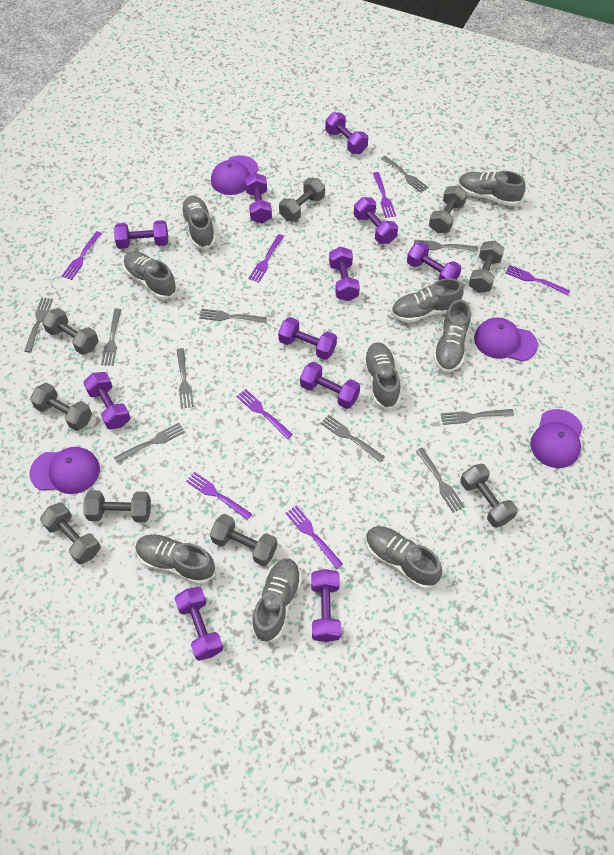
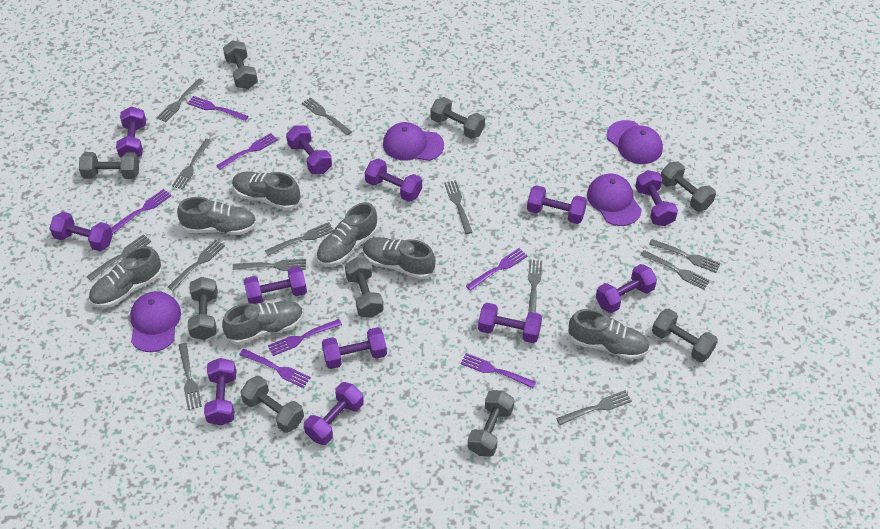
grey fork: [24,297,53,352] [101,309,121,366] [114,423,185,463] [177,348,194,409] [199,309,267,323] [321,415,385,462] [381,156,429,193] [414,240,478,252] [416,448,465,513] [441,409,514,425] = 10 -> [86,234,151,281] [156,78,204,122] [168,239,225,291] [172,139,212,190] [178,343,202,410] [233,259,306,271] [265,222,334,256] [302,97,352,136] [444,180,472,234] [528,260,542,313] [556,390,632,425] [641,250,710,290] [649,239,721,273] = 13
grey shoe: [123,251,177,300] [135,534,215,584] [180,196,216,249] [251,558,302,643] [363,342,401,410] [366,526,442,589] [391,278,464,323] [433,300,471,372] [458,171,525,206] = 9 -> [89,246,162,308] [177,197,257,235] [222,301,304,345] [232,171,301,210] [316,202,378,266] [363,237,436,279] [568,309,650,360] = 7
purple dumbbell: [83,372,130,429] [114,220,168,249] [175,587,223,661] [245,173,272,223] [278,317,337,360] [300,362,360,409] [311,569,341,642] [325,112,368,154] [329,247,360,301] [354,197,398,244] [407,242,461,280] = 11 -> [50,212,113,251] [116,106,146,157] [204,358,236,425] [244,266,307,304] [286,125,332,174] [304,382,364,445] [322,327,387,369] [365,158,422,202] [478,303,542,343] [527,185,587,224] [596,264,657,313] [635,170,678,226] = 12

